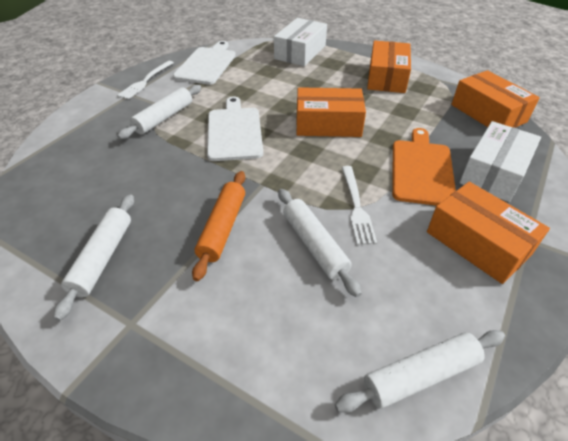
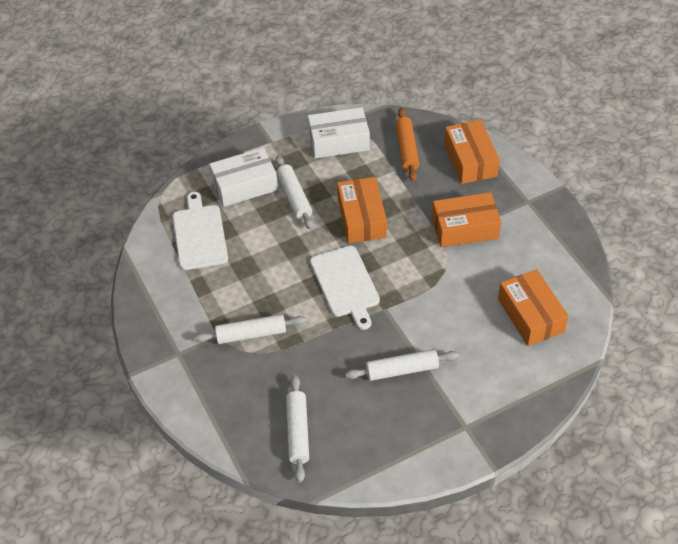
orange cutting board: [392,128,456,206] = 1 -> none = 0
white fork: [117,61,174,99] [342,166,377,245] = 2 -> none = 0

